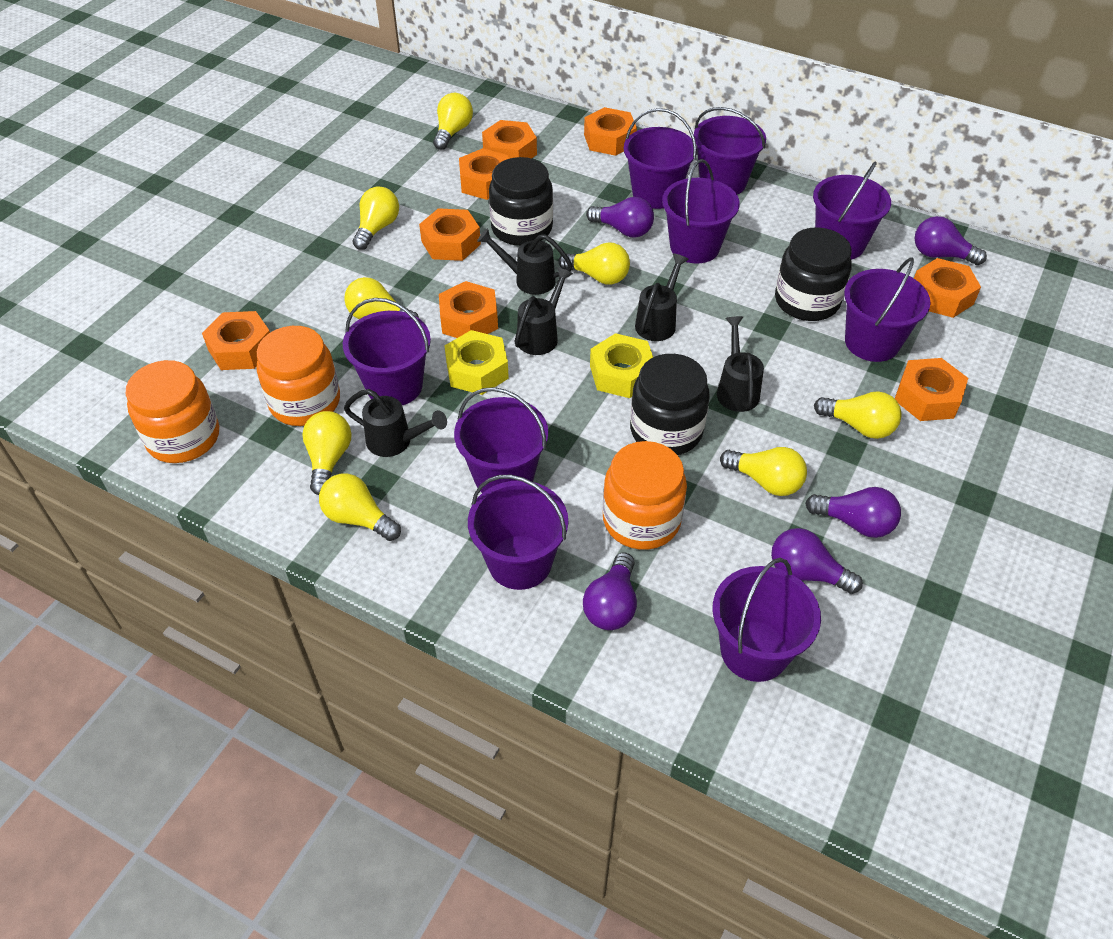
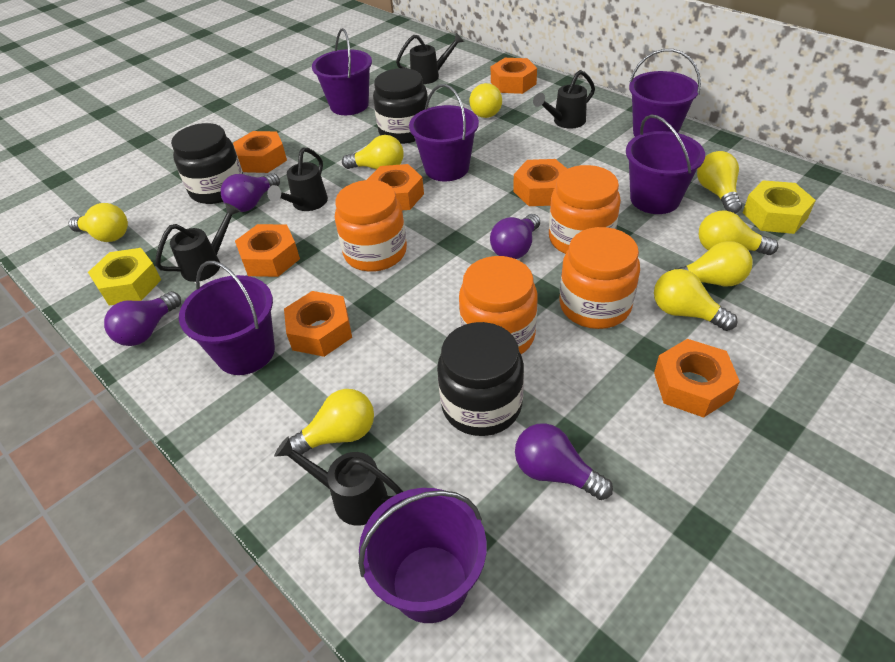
orange jar: [126,360,219,463] [257,326,340,426] [603,441,687,550] = 3 -> [335,180,407,272] [459,256,538,354] [549,165,621,254] [559,227,640,329] = 4
orange nut: [202,311,270,370] [419,208,481,261] [439,281,498,338] [459,148,509,200] [482,120,537,159] [584,107,637,156] [895,358,968,421] [914,258,981,318] = 8 -> [233,131,287,173] [235,224,300,277] [284,291,352,357] [367,164,424,210] [491,58,537,94] [513,159,567,206] [654,339,740,418] = 7
purple bucket: [343,298,431,405] [454,387,548,493] [468,475,568,590] [624,108,697,209] [662,159,740,264] [694,107,766,194] [712,558,821,682] [813,162,891,260] [844,257,931,362] = 9 -> [179,261,275,375] [312,28,372,115] [358,488,487,623] [409,84,479,181] [626,114,705,214] [629,49,701,137] = 6
purple light bulb: [583,552,637,630] [586,197,654,237] [771,528,863,594] [805,487,901,538] [915,216,987,265] = 5 -> [104,291,181,346] [221,173,280,212] [490,214,540,259] [515,423,613,500] = 4

